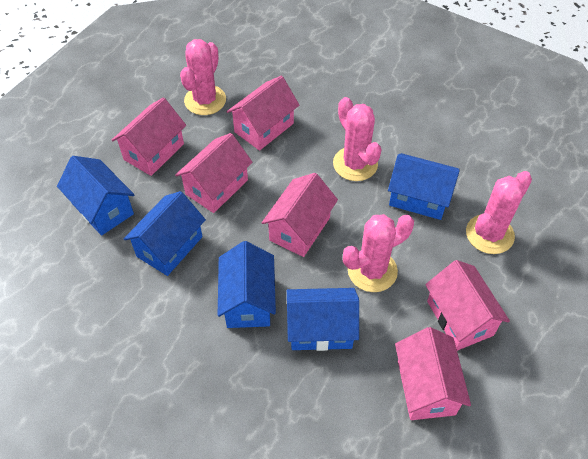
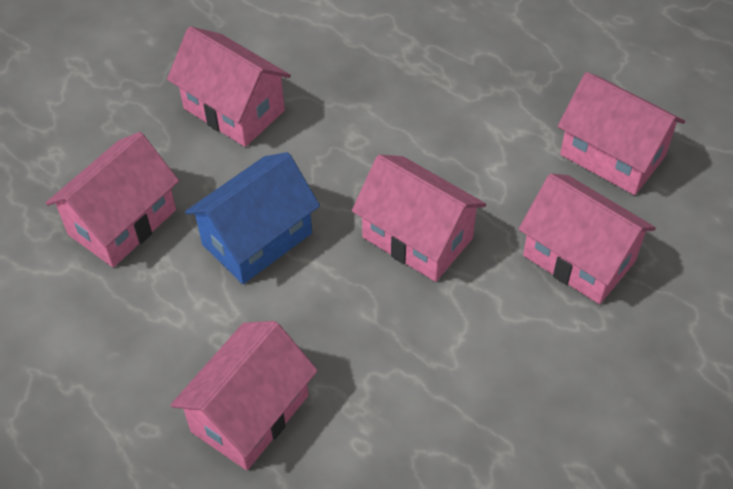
blue house: [57,156,135,236] [124,191,206,276] [218,241,276,328] [287,288,359,351] [388,153,459,220] = 5 -> [185,152,320,284] = 1
pink cactus: [180,39,226,115] [333,97,382,181] [343,214,414,292] [466,171,532,254] = 4 -> none = 0

